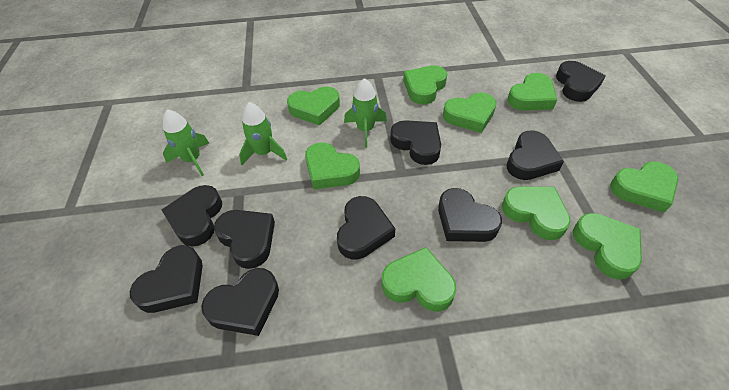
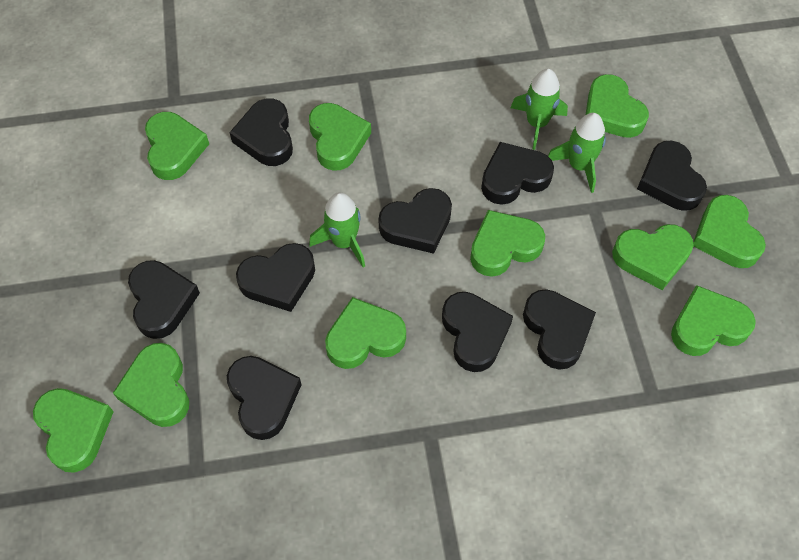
green heart: [287,87,340,126] [305,142,360,189] [382,247,457,312] [403,65,447,105] [443,93,497,133] [502,187,571,240] [507,73,557,111] [573,213,642,280] [610,161,678,213] = 9 -> [33,388,114,473] [113,343,189,427] [145,112,209,180] [309,103,371,171] [325,297,406,369] [470,210,545,277] [586,74,649,138] [612,224,694,290] [671,285,756,356] [693,195,766,268] = 10

